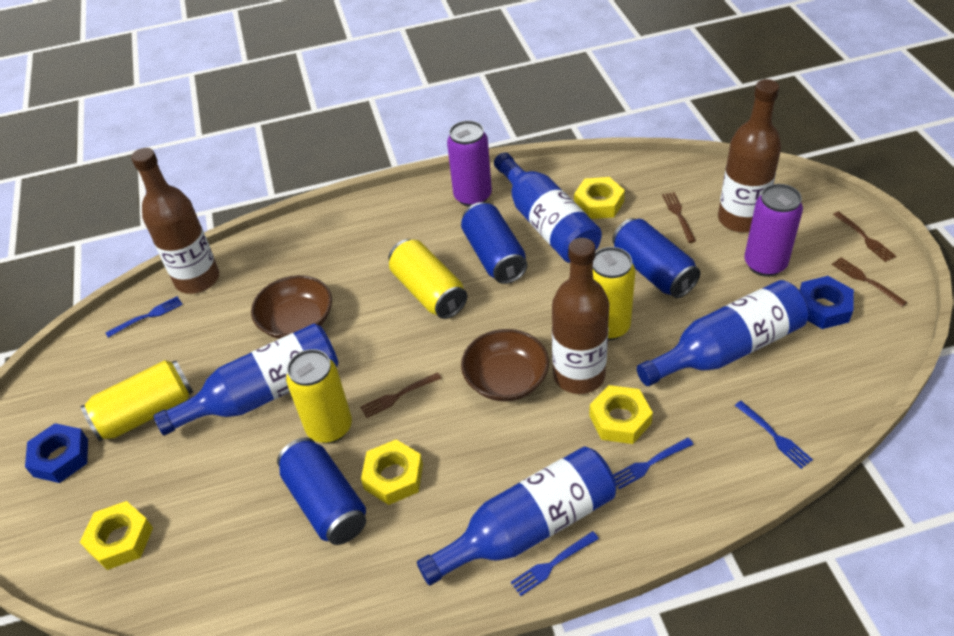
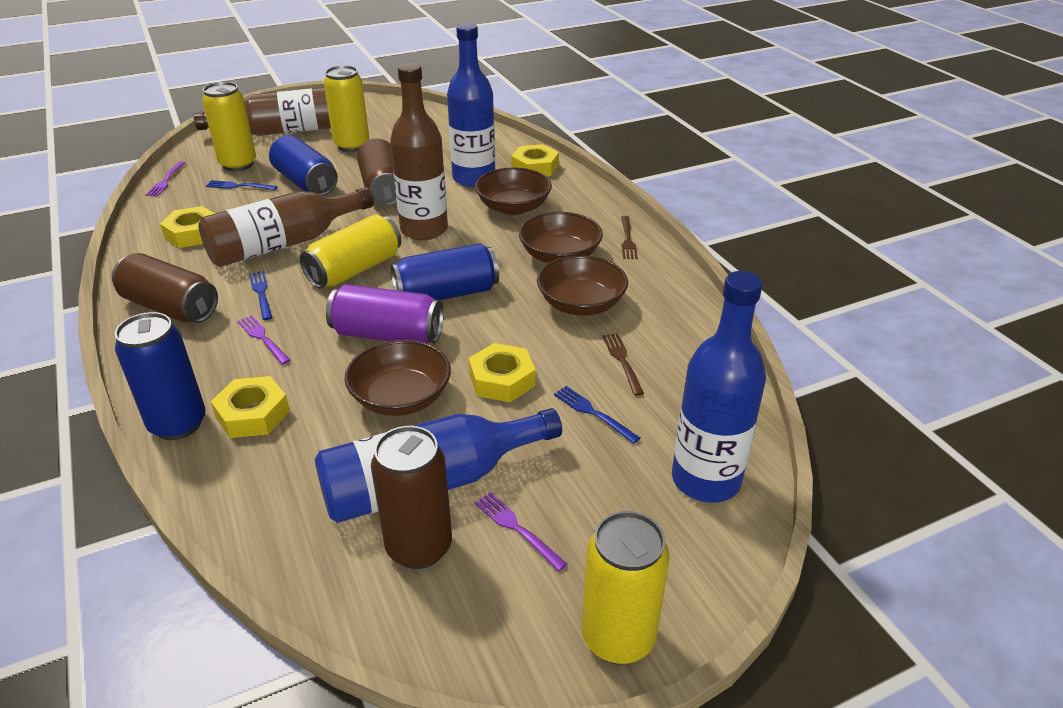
blue bottle: [153,324,338,436] [417,447,616,586] [494,152,602,263] [637,280,808,386] = 4 -> [315,408,562,523] [447,23,495,187] [672,271,766,503] = 3
blue fork: [105,296,183,338] [511,531,599,596] [613,438,694,489] [735,401,813,469] = 4 -> [206,180,277,190] [249,271,273,320] [554,386,640,444] = 3
blue nut: [25,423,88,483] [800,276,854,329] = 2 -> none = 0
brown bowl: [251,275,332,339] [461,329,549,401] = 2 -> [345,340,451,416] [475,167,552,215] [519,212,603,263] [537,255,628,316] = 4
brown can: none = 0 -> [112,253,218,323] [357,138,397,206] [371,426,452,569] = 3
brown fork: [360,372,442,418] [662,192,696,243] [832,257,907,307] [833,211,896,262] = 4 -> [603,333,644,396] [621,216,638,259] = 2
purple can: [447,121,492,207] [744,184,803,277] = 2 -> [326,284,444,343] = 1
purple fork: none = 0 -> [146,161,186,196] [237,315,291,365] [475,492,567,572] = 3

